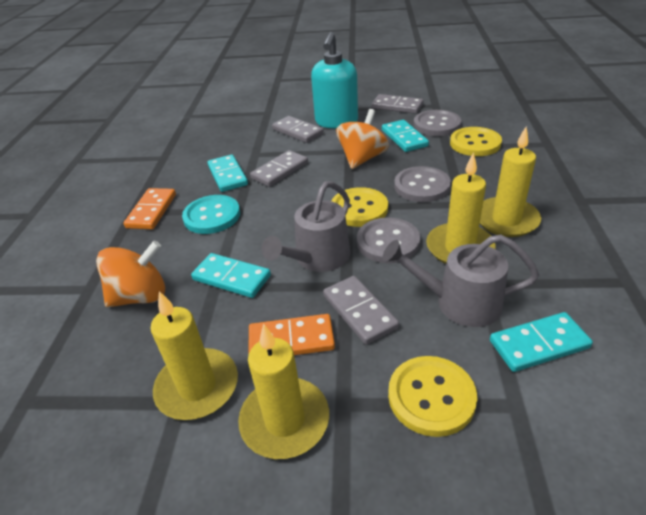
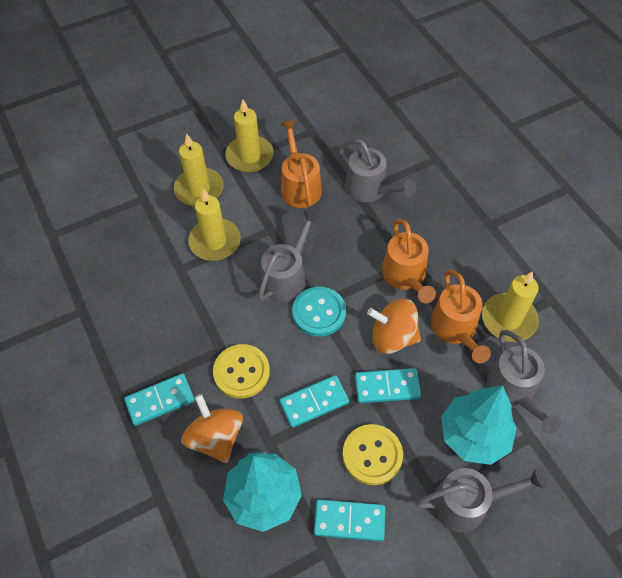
grey button: [357,217,420,263] [394,166,451,202] [414,110,461,136] = 3 -> none = 0
grey domino: [250,150,308,187] [272,116,324,143] [323,276,399,345] [371,94,424,114] = 4 -> none = 0
grey watering can: [262,181,350,272] [382,234,539,327] = 2 -> [258,210,320,302] [339,139,416,202] [415,468,546,532] [487,330,561,434] = 4
orange domino: [124,188,176,229] [249,314,335,355] = 2 -> none = 0
orange watering can: none = 0 -> [281,120,322,208] [382,219,436,303] [431,269,491,363] = 3
turquoise soap dispenser: [311,32,358,129] = 1 -> none = 0
turquoise tree: none = 0 -> [223,452,302,532] [441,385,517,465] = 2
yellow button: [331,187,388,227] [388,356,477,437] [450,127,502,156] = 3 -> [213,344,270,399] [343,424,403,485] = 2

